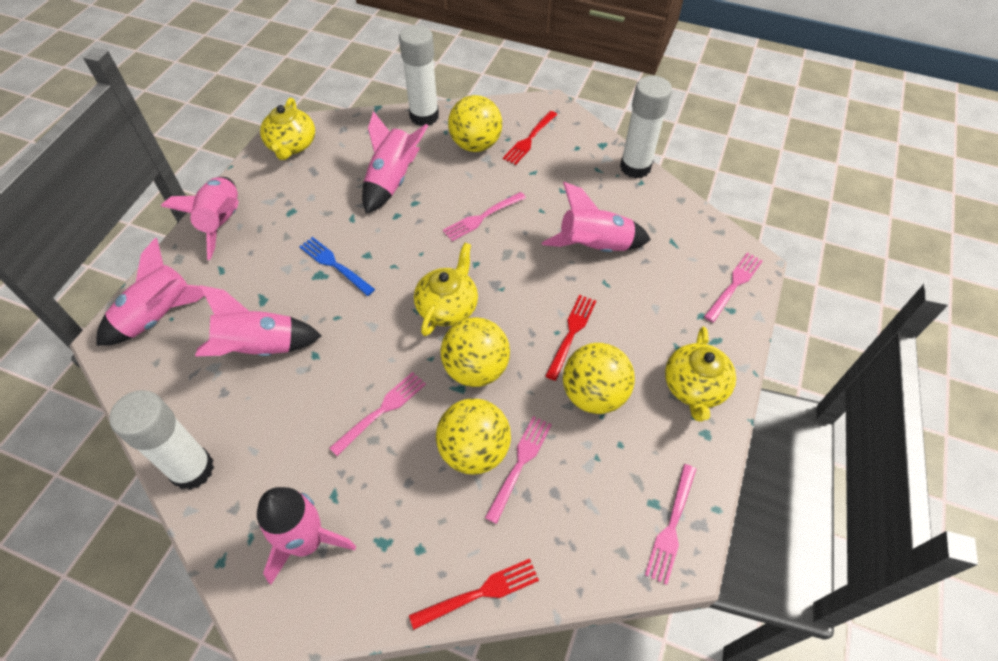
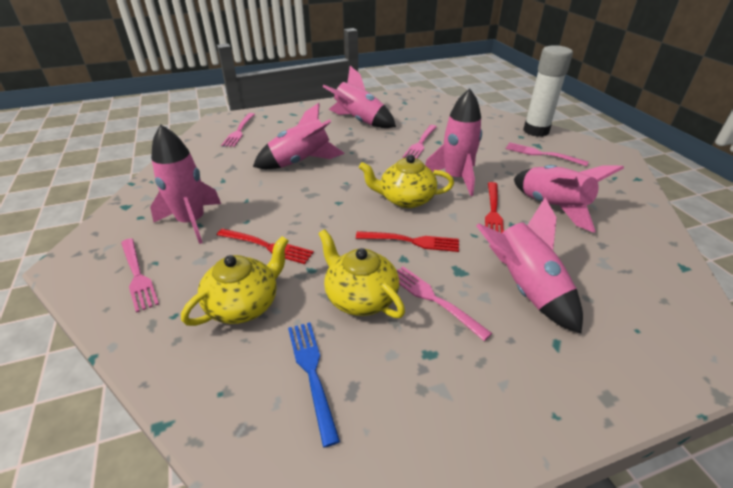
white glue stick: [109,390,214,490] [399,25,439,126] [620,76,672,178] = 3 -> [523,45,573,137] = 1
yellow ball: [436,398,511,475] [440,317,510,387] [448,95,502,152] [563,343,635,414] = 4 -> none = 0

